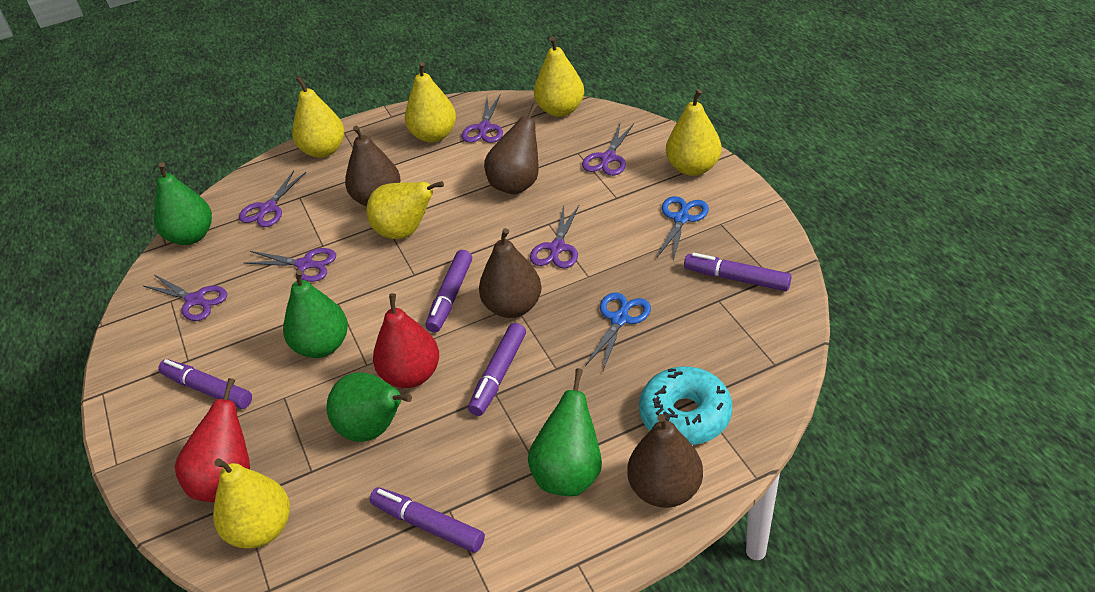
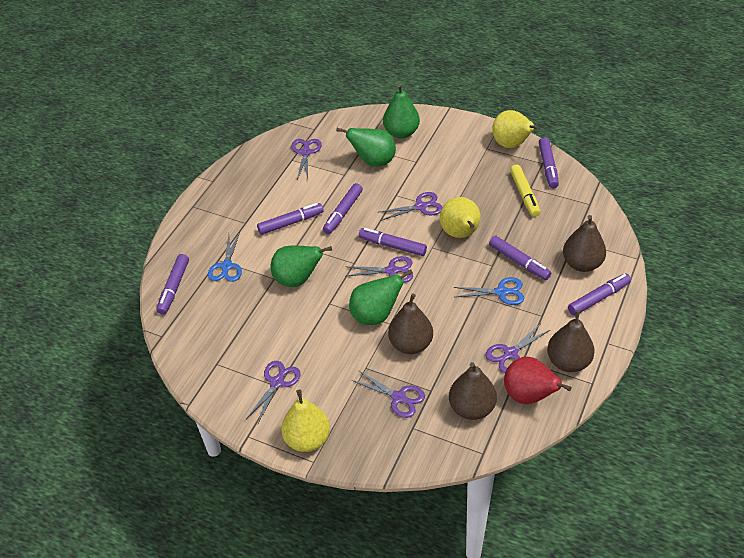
purple marker: [158,359,252,409] [369,487,485,552] [426,250,472,332] [468,323,526,416] [684,253,792,291] = 5 -> [156,254,189,315] [257,203,324,235] [323,183,363,234] [359,228,427,256] [489,236,551,280] [539,137,559,188] [568,273,631,316] = 7
red pear: [175,378,250,502] [373,293,439,388] = 2 -> [504,357,571,404] = 1
turquoise donut: [639,367,732,445] = 1 -> none = 0
yellow marker: none = 0 -> [510,164,540,217] = 1
yellow pear: [213,458,290,548] [292,76,344,158] [367,181,444,239] [405,62,456,143] [534,36,584,117] [666,89,722,176] = 6 -> [281,390,330,452] [440,197,480,238] [492,110,540,148] = 3

